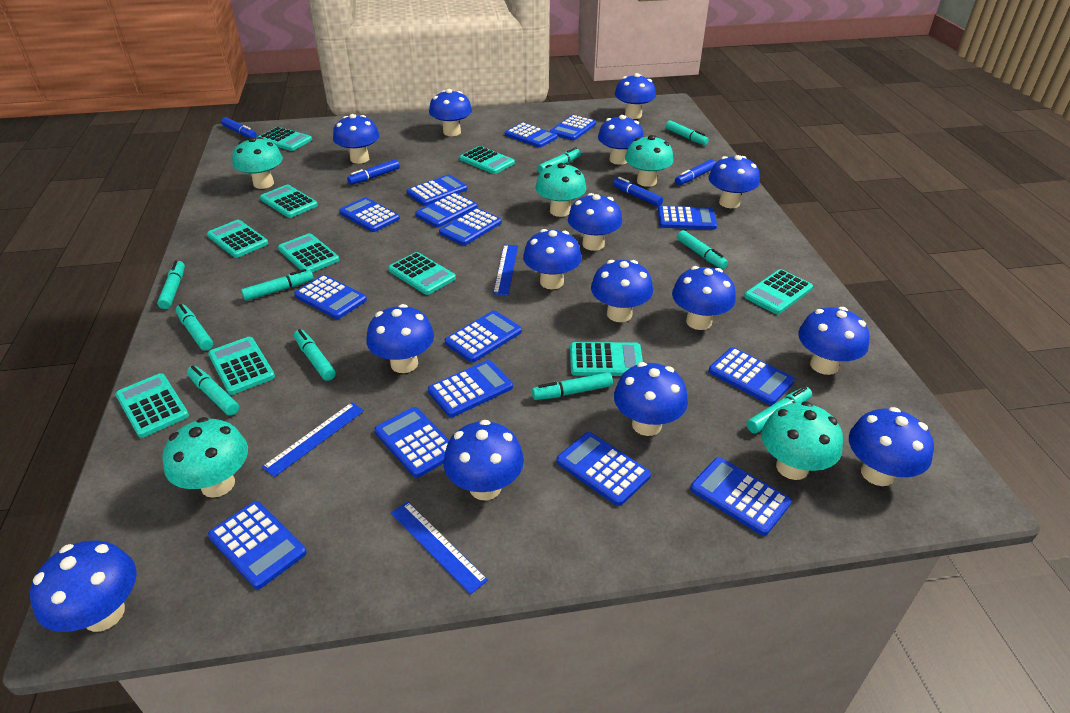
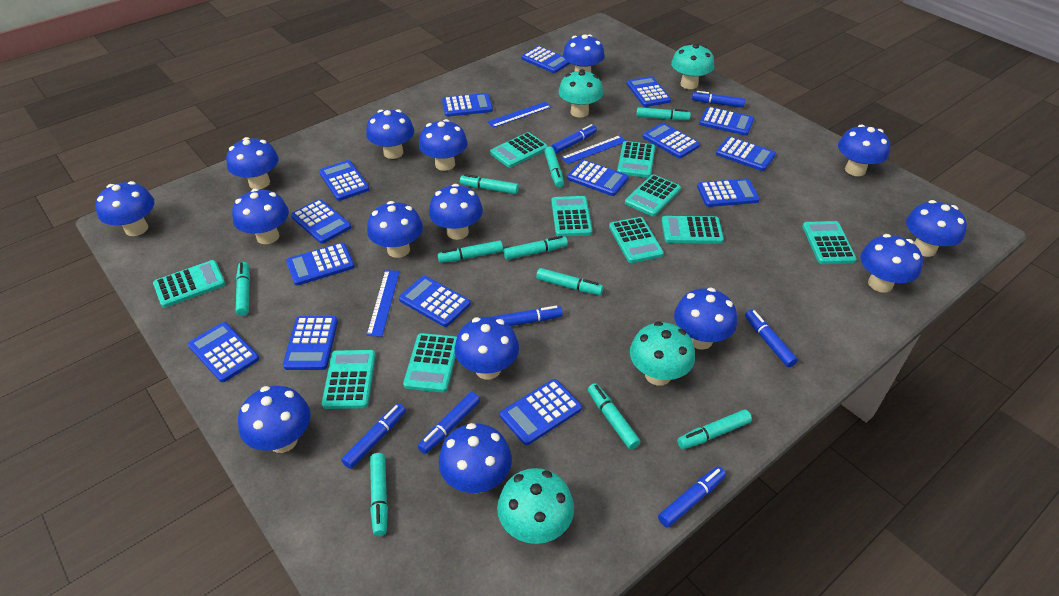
blue marker: [221,117,257,138] [347,159,400,185] [613,177,663,207] [675,159,716,185] = 4 -> [341,403,406,469] [418,392,480,454] [492,306,563,326] [551,124,597,154] [658,466,726,528] [692,91,745,108] [745,309,798,367] = 7
turquoise mushroom: [163,417,248,498] [232,137,283,189] [535,163,587,217] [625,135,674,187] [761,401,843,480] = 5 -> [497,468,574,544] [558,69,603,118] [630,321,695,386] [671,43,714,89] = 4

